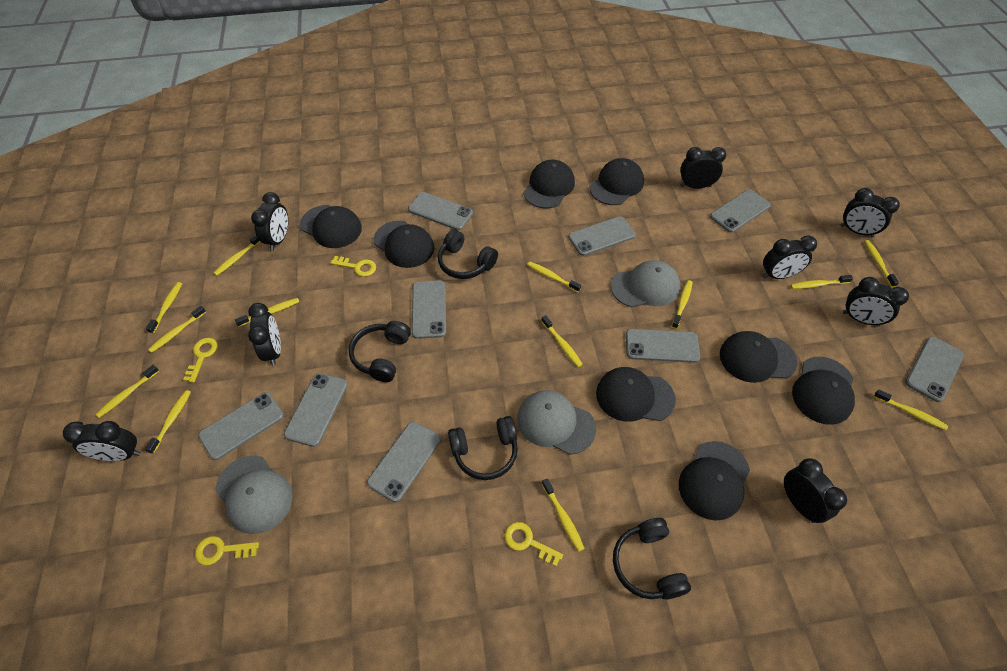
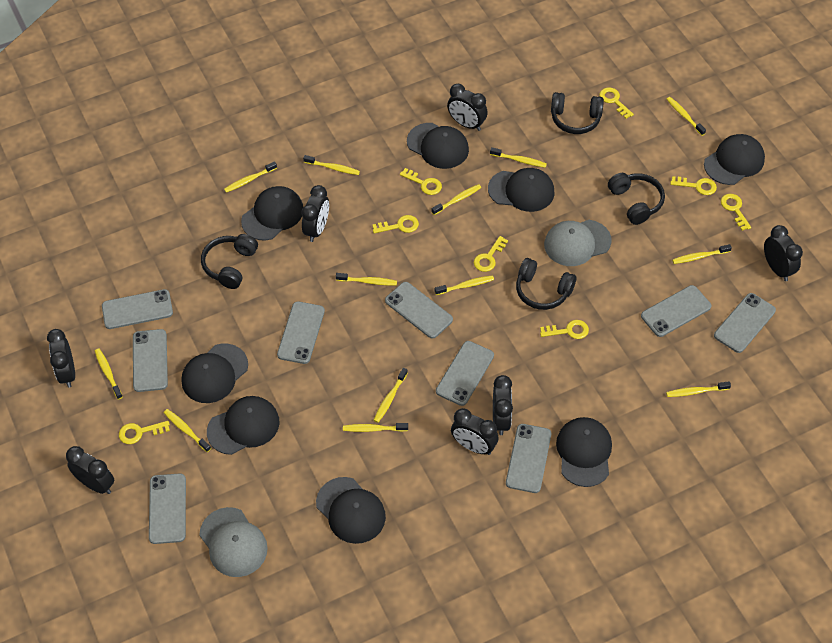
black clock: [63,421,140,461] [248,303,281,366] [251,192,288,251] [680,147,726,189] [762,235,817,279] [784,458,847,523] [841,188,900,237] [843,277,909,327] = 8 -> [47,329,75,388] [66,446,114,494] [301,185,329,242] [447,84,488,131] [451,408,498,455] [493,375,513,435] [764,225,803,281] = 7
grey cap: [216,456,293,534] [517,390,596,455] [611,260,680,307] = 3 -> [199,507,268,577] [544,220,611,266] = 2
yellow key: [183,338,218,383] [195,536,259,565] [331,256,376,277] [504,522,563,567] = 4 -> [119,421,170,444] [372,215,419,233] [400,168,442,195] [474,236,508,272] [540,320,589,339] [599,87,634,119] [670,176,717,195] [721,194,751,230] = 8

